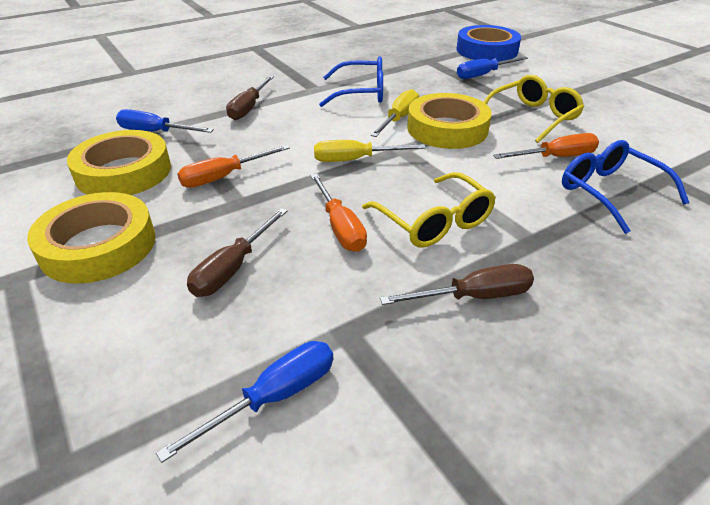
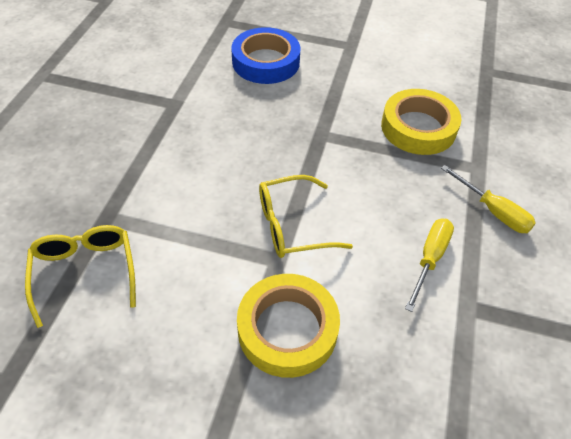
blue glasses: [319,56,383,107] [562,140,689,234] = 2 -> none = 0
blue screwdriver: [116,109,214,133] [156,341,333,463] [457,56,528,79] = 3 -> none = 0
brown screwdriver: [187,208,287,297] [226,76,274,120] [380,264,534,305] = 3 -> none = 0
orange screwdriver: [177,145,290,188] [310,173,367,252] [493,133,599,159] = 3 -> none = 0
yellow tape: [27,192,156,284] [67,130,171,195] [407,93,492,149] = 3 -> [237,274,340,378] [381,89,462,155] = 2

